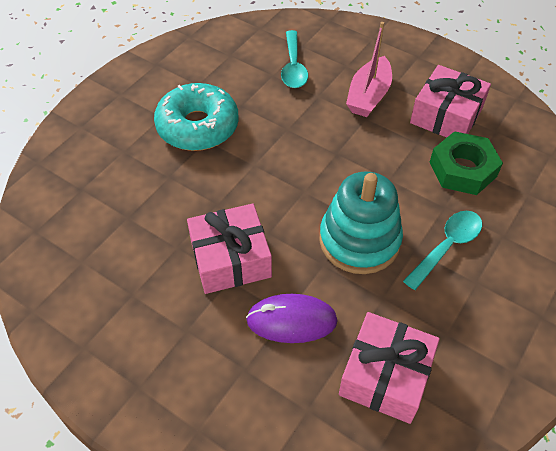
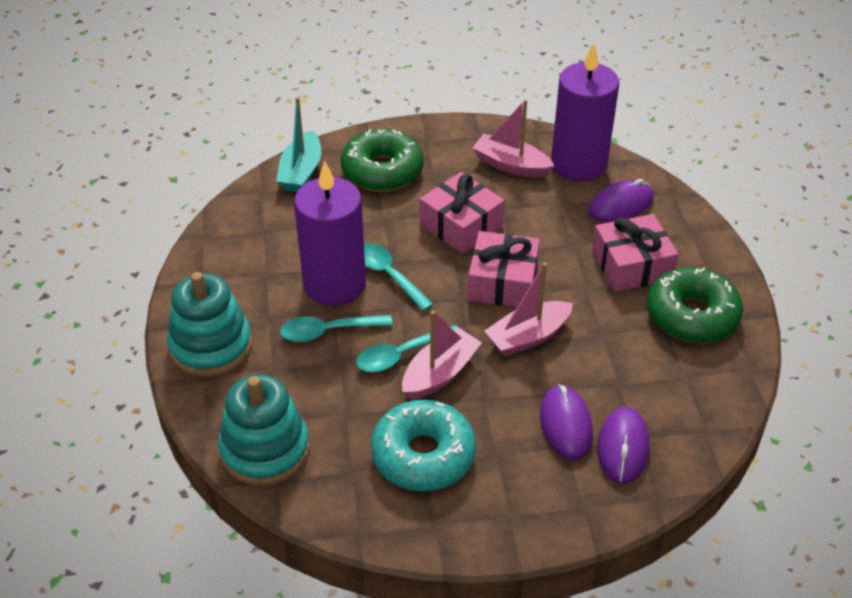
green donut: none = 0 -> [341,129,424,192] [647,267,743,343] = 2
green nut: [430,131,503,195] = 1 -> none = 0
pink boat: [346,22,392,117] = 1 -> [402,311,482,400] [472,99,555,178] [484,262,573,356] = 3
purple candle: none = 0 -> [294,161,366,306] [551,43,619,182] = 2
purple mouse: [246,294,338,343] = 1 -> [540,384,593,460] [588,179,654,222] [597,407,649,484] = 3
turquoise boat: none = 0 -> [276,97,321,192] = 1
turquoise spoon: [281,30,308,88] [403,211,482,290] = 2 -> [280,315,393,342] [356,325,458,372] [364,243,434,311] = 3
turquoise stacking toy: [319,171,403,274] = 1 -> [167,272,252,377] [218,375,310,486] = 2

